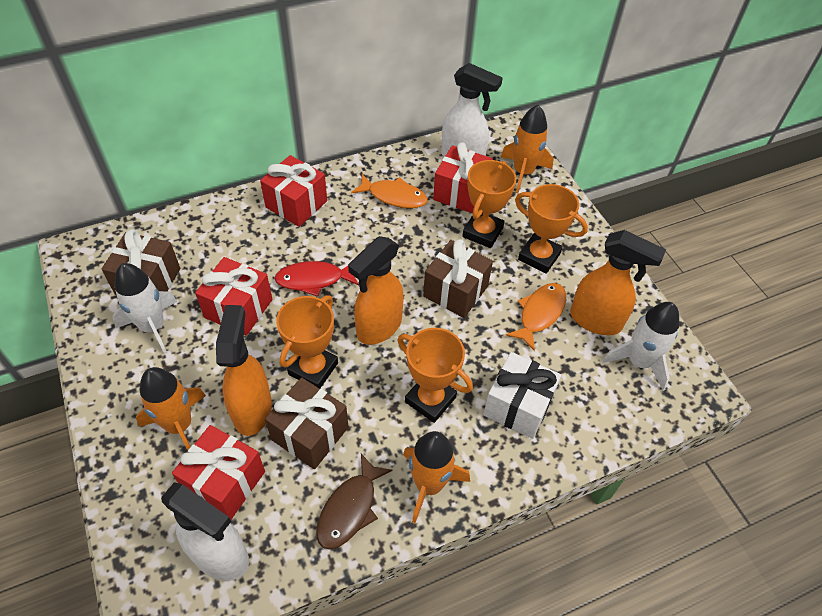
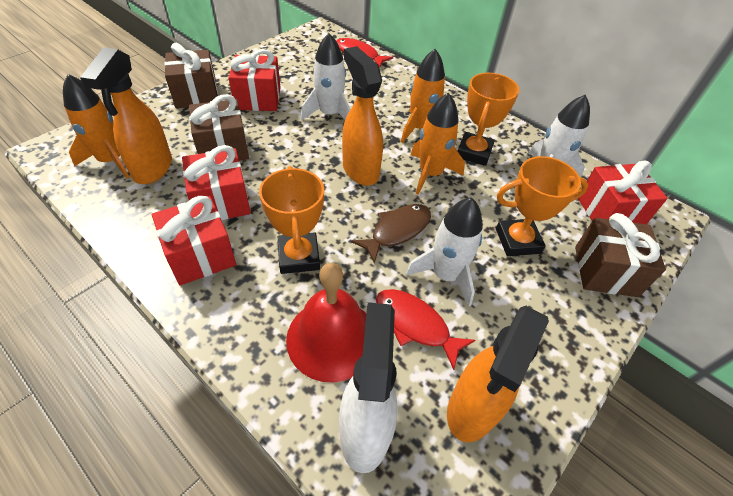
orange fish: [351,174,428,208] [506,283,566,351] = 2 -> none = 0
orange trophy: [276,295,338,389] [398,328,473,423] [462,160,516,248] [515,184,588,274] = 4 -> [259,166,324,274] [458,73,519,166] [496,156,588,256] = 3
red bell: none = 0 -> [286,263,366,383] = 1
red fish: [274,261,359,297] = 1 -> [336,38,393,68] [376,289,475,370] = 2
white gift: [483,352,562,439] = 1 -> none = 0
white rocket: [113,263,177,354] [602,302,679,391] = 2 -> [301,33,351,120] [406,197,483,306] [529,94,590,177] = 3
white spray bottle: [161,482,249,581] [441,63,503,157] = 2 -> [339,302,398,473] = 1

